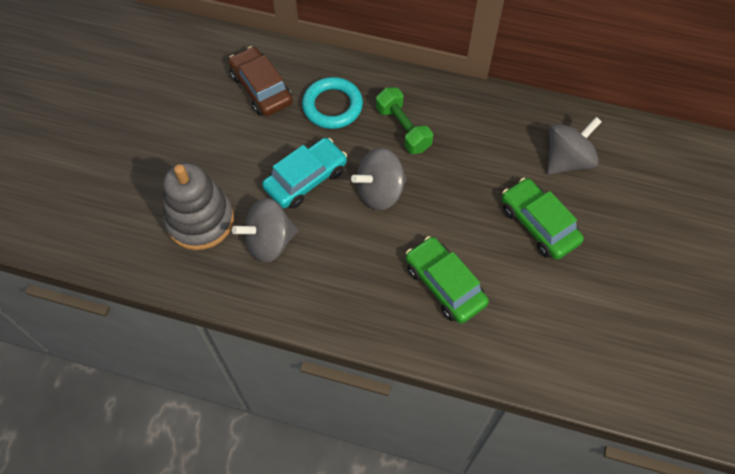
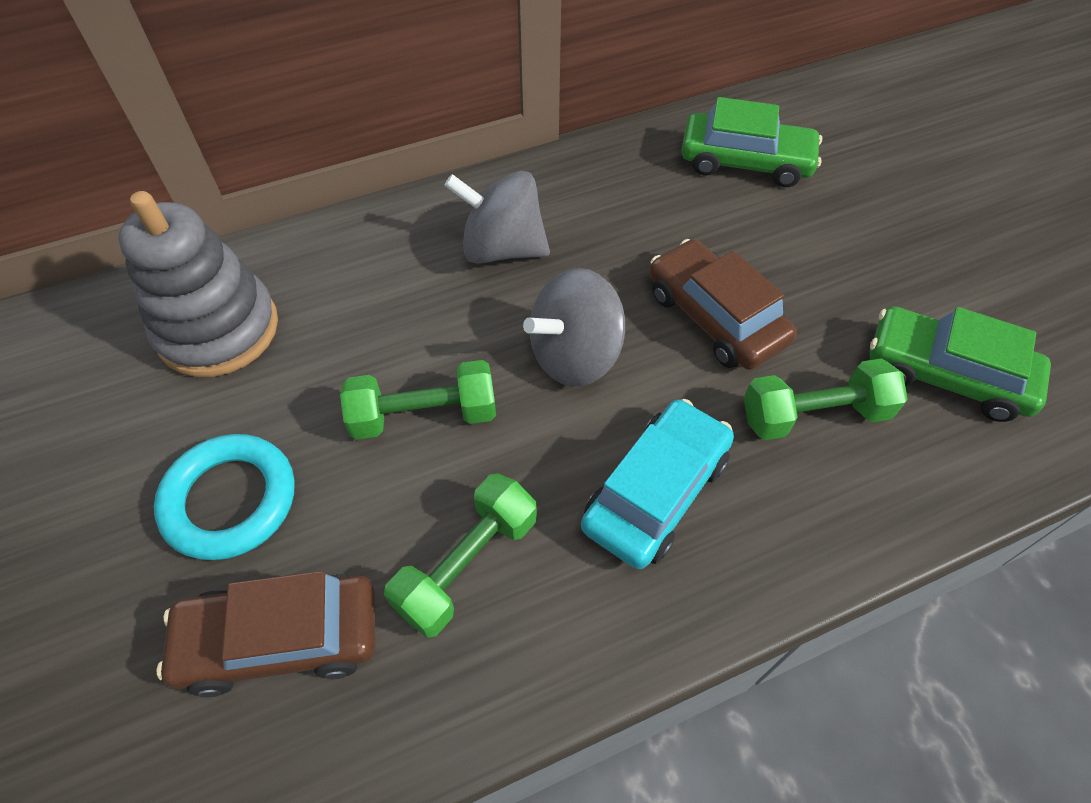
brown car: [228,46,293,116] = 1 -> [156,571,375,697] [649,239,797,370] = 2
green dumbbell: [376,87,433,154] = 1 -> [340,360,496,440] [384,473,537,638] [744,358,908,440] = 3
grey spinning top: [232,198,298,263] [351,148,407,210] [547,117,602,175] = 3 -> [444,171,550,263] [523,268,625,387] = 2

